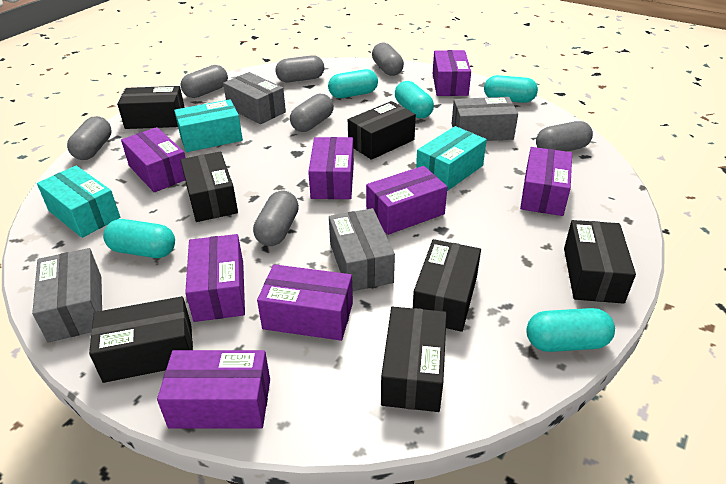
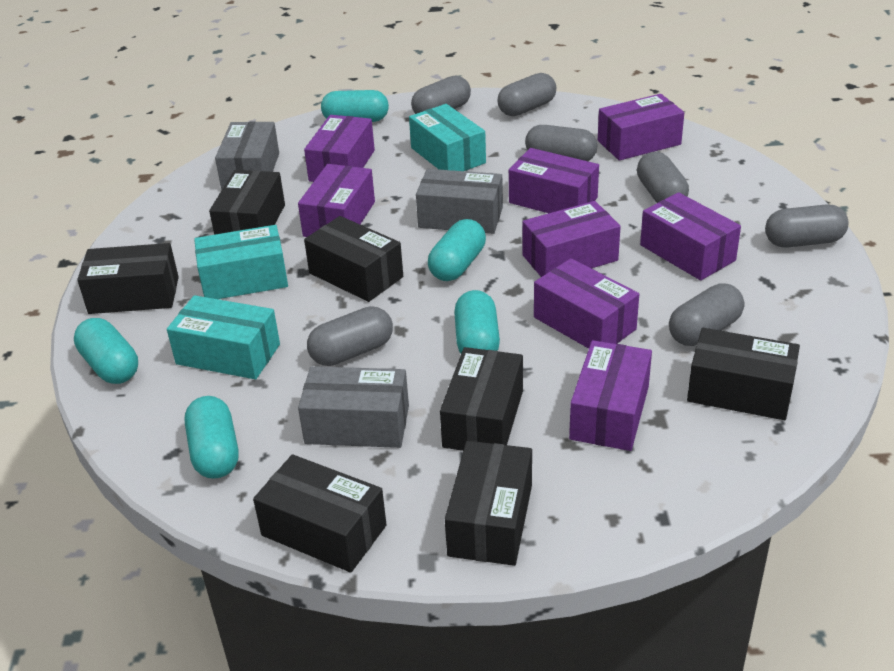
grey box: [32,248,102,343] [223,72,286,124] [329,208,395,291] [452,97,518,141] = 4 -> [215,121,279,190] [298,366,409,448] [416,169,503,234] = 3

